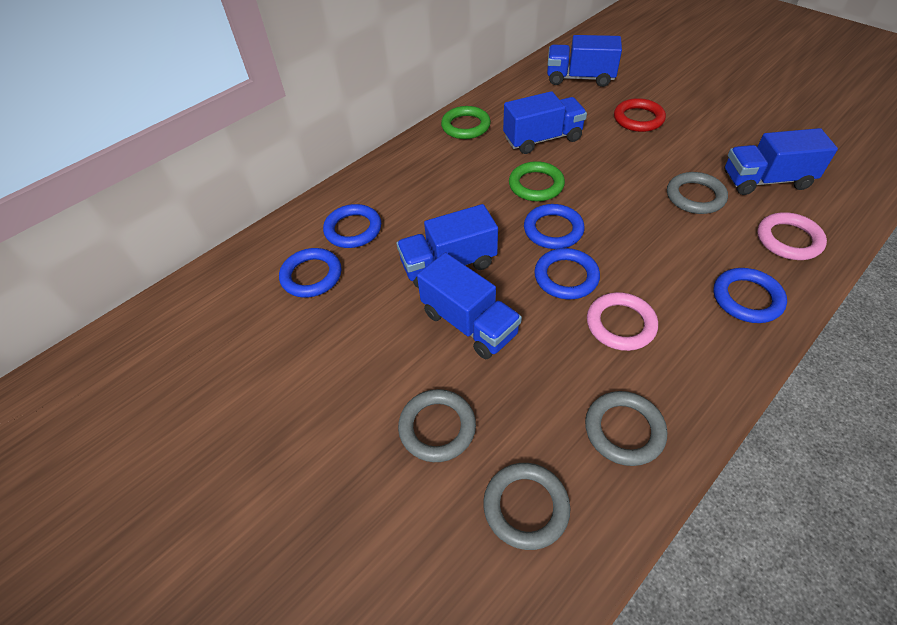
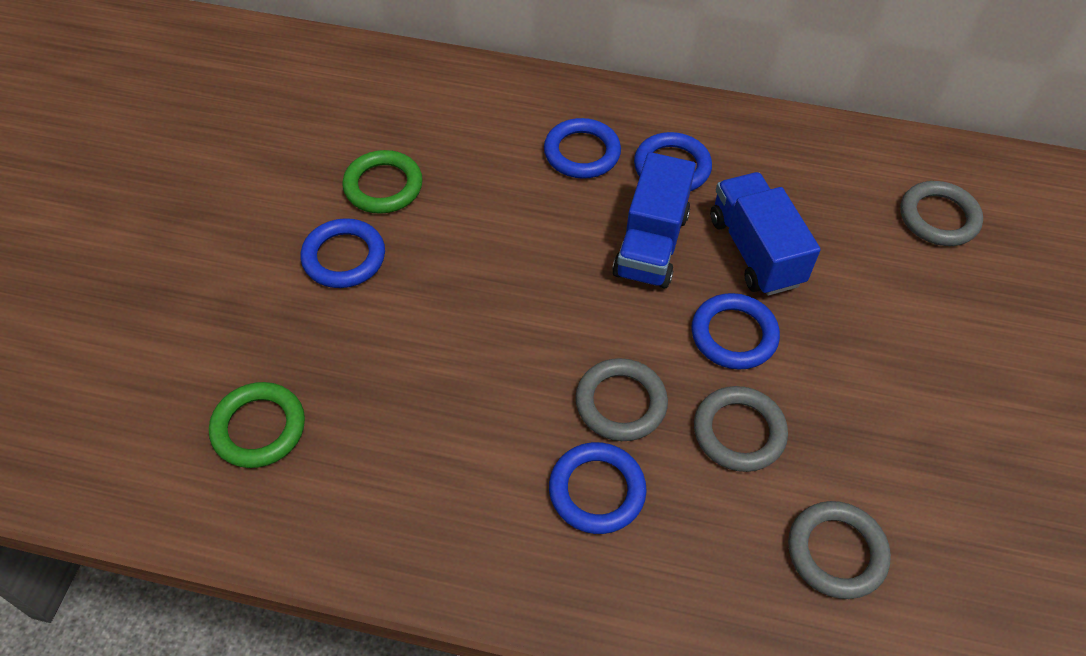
blue truck: [397,204,498,288] [417,253,522,359] [503,91,587,154] [547,35,622,87] [724,128,838,195] = 5 -> [612,152,696,289] [710,172,821,296] = 2
pink ring: [587,292,658,351] [757,212,827,260] = 2 -> none = 0
red ring: [614,98,666,132] = 1 -> none = 0

